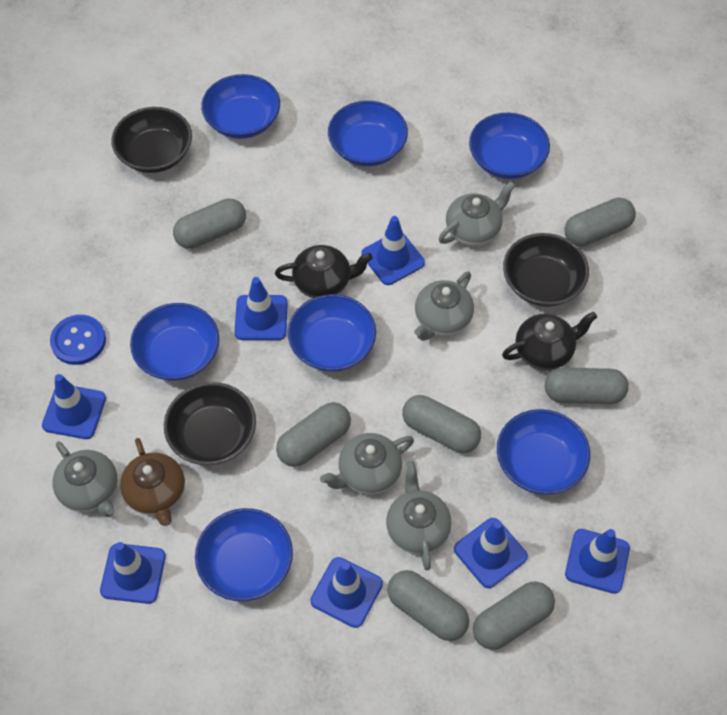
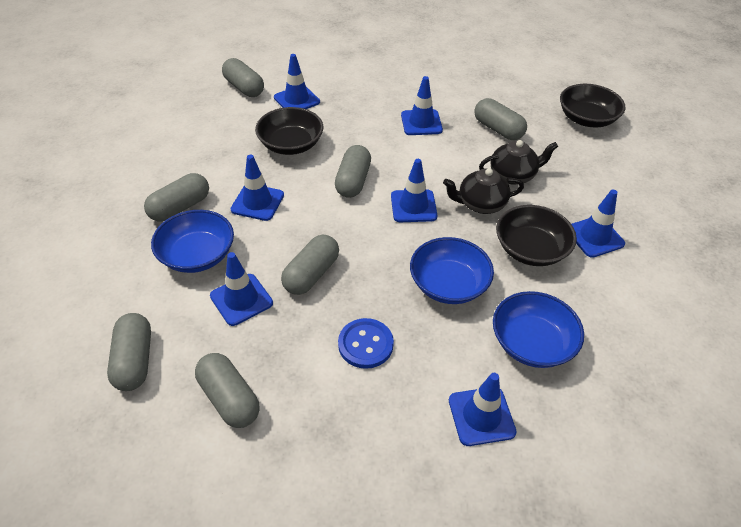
blue bowl: [130,303,219,381] [195,508,293,601] [201,74,280,139] [288,294,376,372] [328,101,408,166] [469,113,550,179] [497,409,590,495] = 7 -> [151,210,234,273] [410,237,494,304] [493,291,584,368] = 3
brown teapot: [120,438,185,526] = 1 -> none = 0
grey teapot: [52,441,118,517] [320,433,414,495] [386,461,452,570] [414,271,474,341] [439,181,515,246] = 5 -> none = 0

